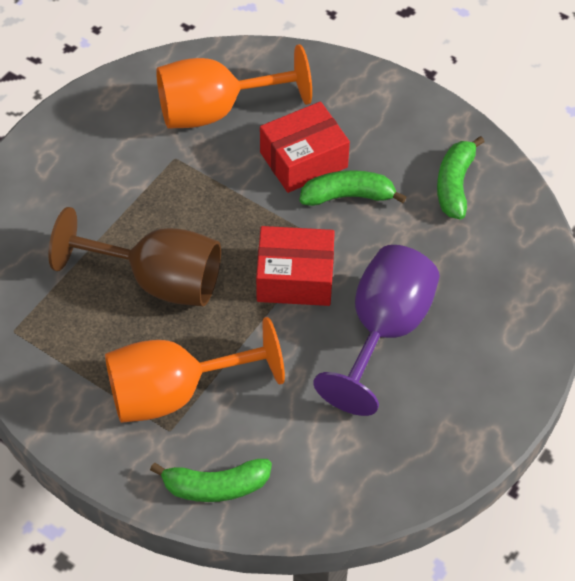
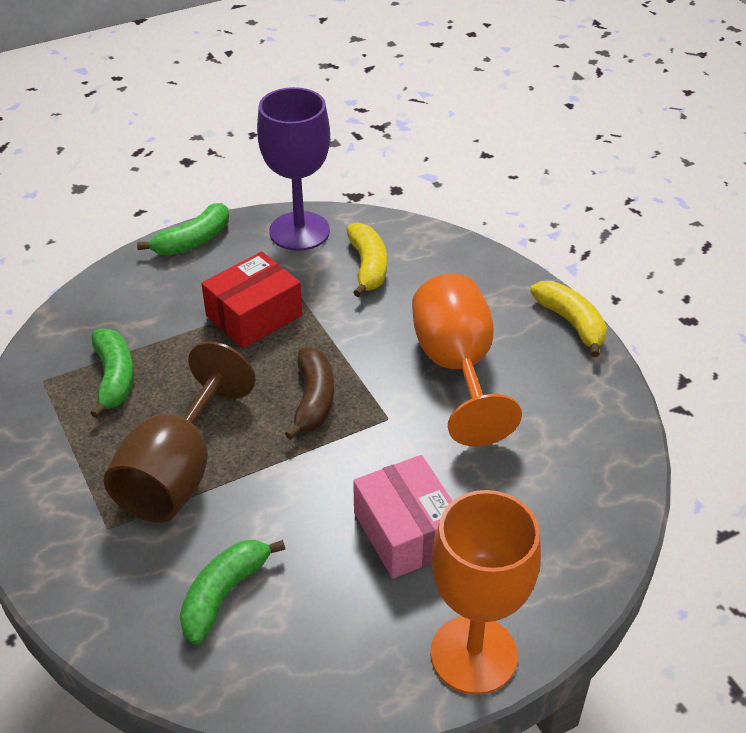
brown banana: none = 0 -> [285,347,334,440] = 1
pink box: none = 0 -> [353,455,452,578] = 1
red box: [256,226,335,306] [260,101,350,193] = 2 -> [201,252,302,348] = 1
yellow banana: none = 0 -> [346,222,387,297] [530,281,607,357] = 2

